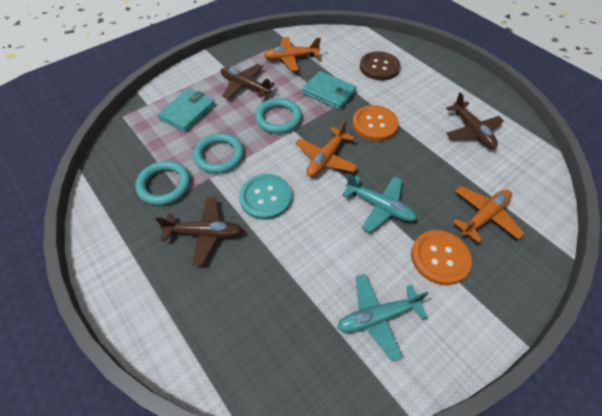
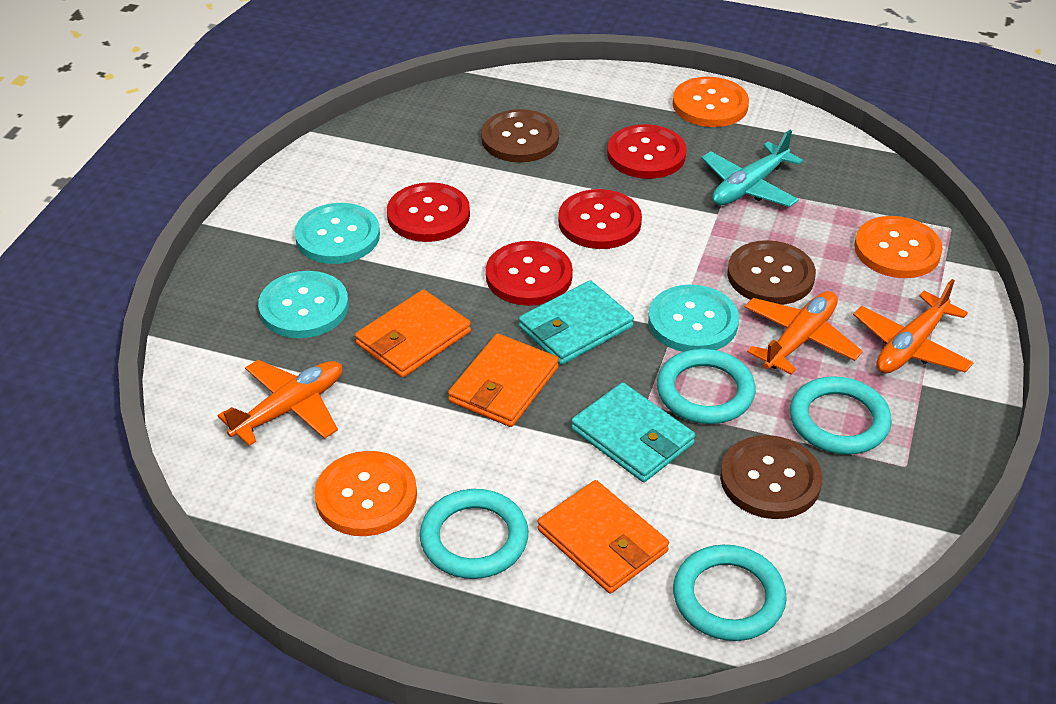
brown button: [360,51,401,81] = 1 -> [481,109,559,163] [720,435,822,519] [727,240,816,305] = 3
brown plane: [156,197,243,266] [221,64,275,99] [446,92,504,149] = 3 -> none = 0
orange button: [352,105,399,141] [411,230,472,285] = 2 -> [314,451,417,536] [673,77,749,127] [854,216,943,278] = 3
orange wallet: none = 0 -> [355,289,471,378] [448,333,559,427] [538,480,669,593] = 3
red button: none = 0 -> [387,182,470,242] [486,241,573,306] [558,189,642,249] [607,124,687,179] = 4
turquoise button: [239,174,292,220] = 1 -> [258,271,349,338] [294,203,380,264] [648,285,739,352] = 3
turquoise plane: [337,274,429,361] [342,174,417,232] = 2 -> [702,130,803,207] = 1
turquoise ring: [135,161,190,205] [193,133,244,174] [255,98,302,134] = 3 -> [420,489,528,579] [657,349,756,424] [673,545,787,641] [790,376,892,455] = 4

